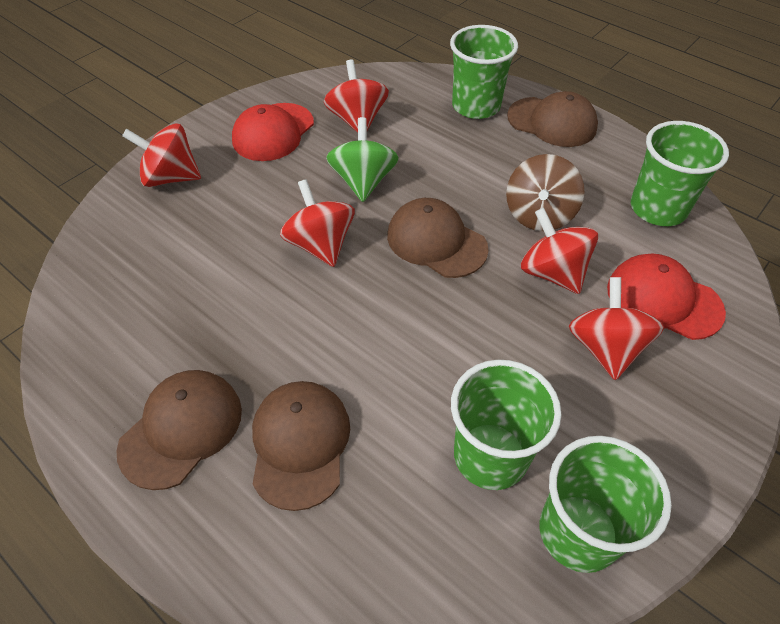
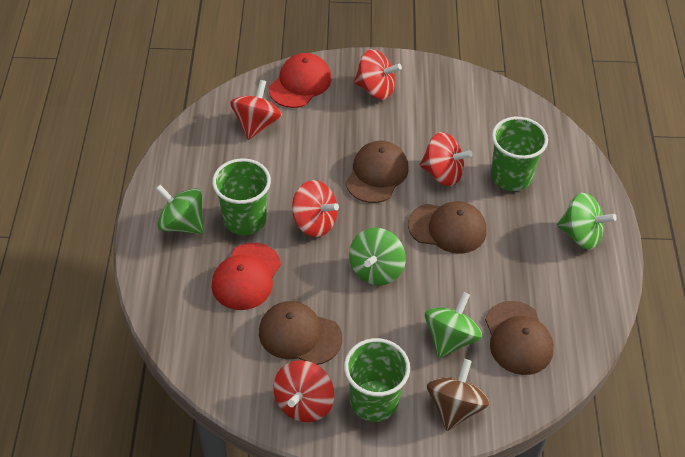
green cup: [450,25,518,119] [451,360,562,490] [540,436,672,573] [631,121,729,226] = 4 -> [212,158,271,235] [344,338,410,422] [491,117,548,191] = 3
green spinning top: [326,117,399,202] = 1 -> [155,185,204,234] [349,228,406,285] [425,292,482,358] [557,193,617,250] = 4

